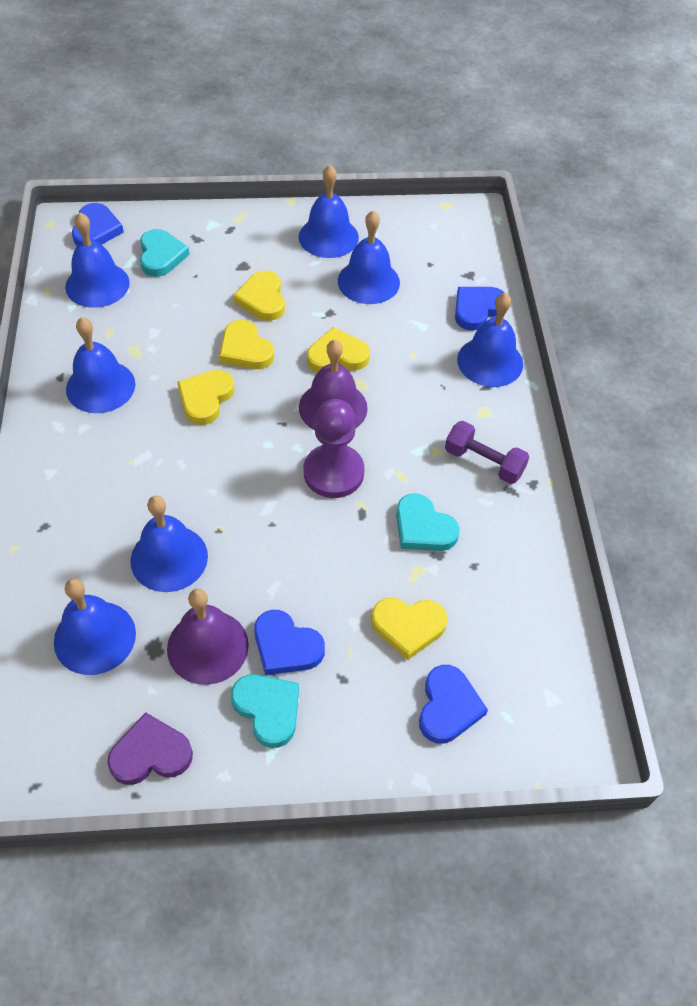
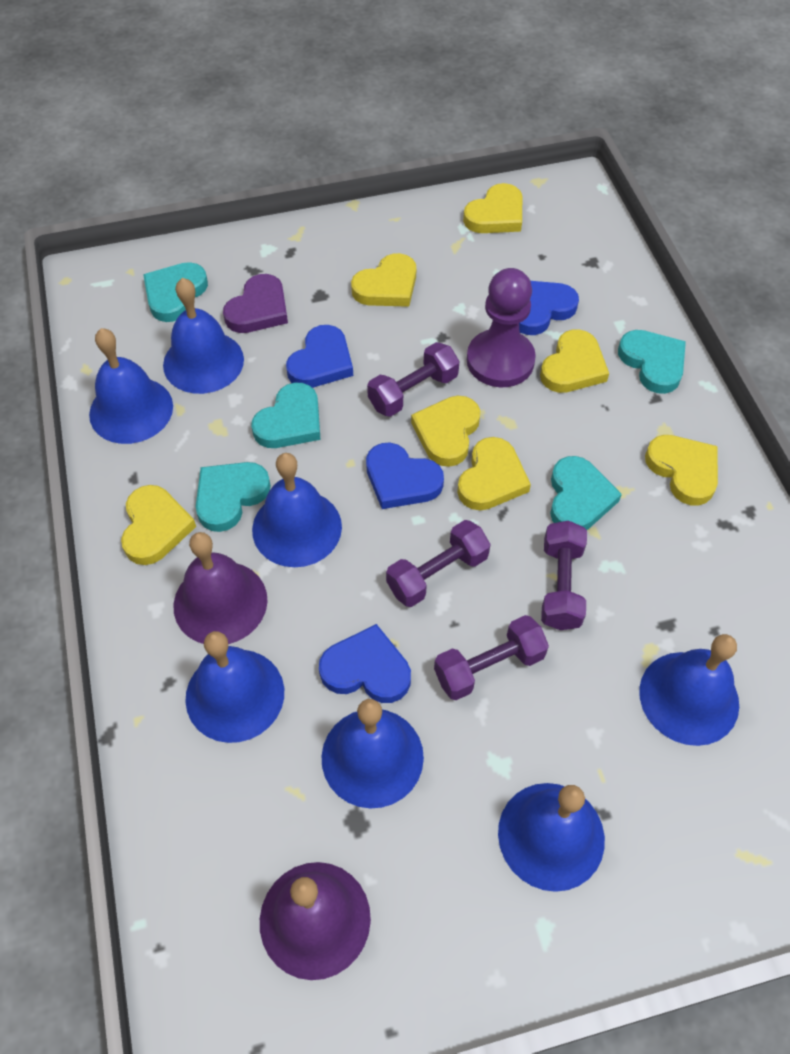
purple dumbbell: [445,421,529,484] = 1 -> [367,342,459,417] [386,520,491,607] [434,615,549,700] [541,520,587,630] = 4
turquoise heart: [140,229,190,277] [231,674,299,748] [396,493,460,551] = 3 -> [143,262,208,322] [196,462,271,532] [251,383,321,448] [550,456,622,530] [618,330,686,394] = 5
yellow heart: [177,370,235,425] [219,320,274,369] [233,271,285,321] [307,327,370,373] [371,597,448,660] = 5 -> [121,485,196,565] [351,253,416,307] [411,396,480,467] [457,437,531,510] [463,183,522,233] [540,329,609,393] [645,435,718,506] = 7

